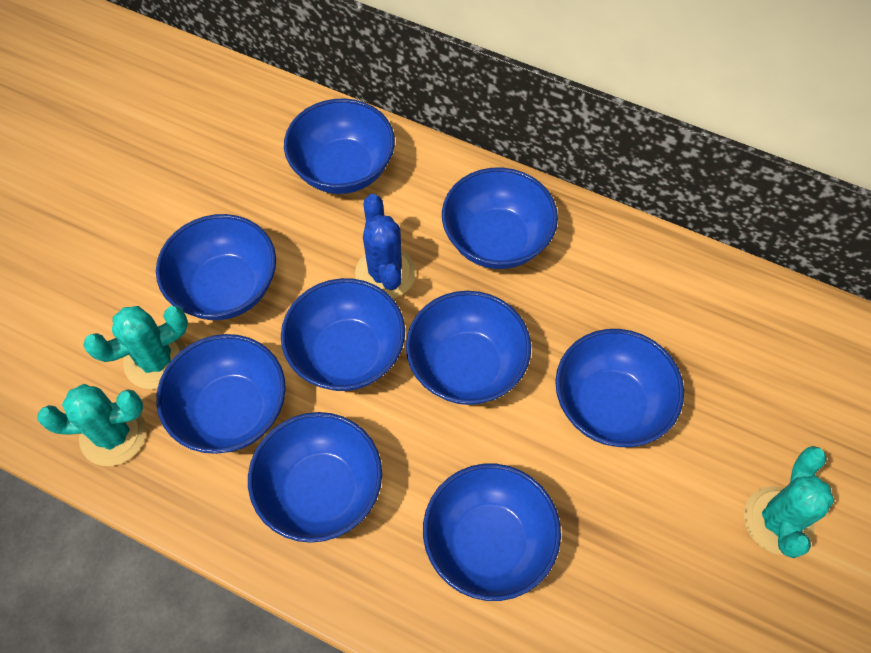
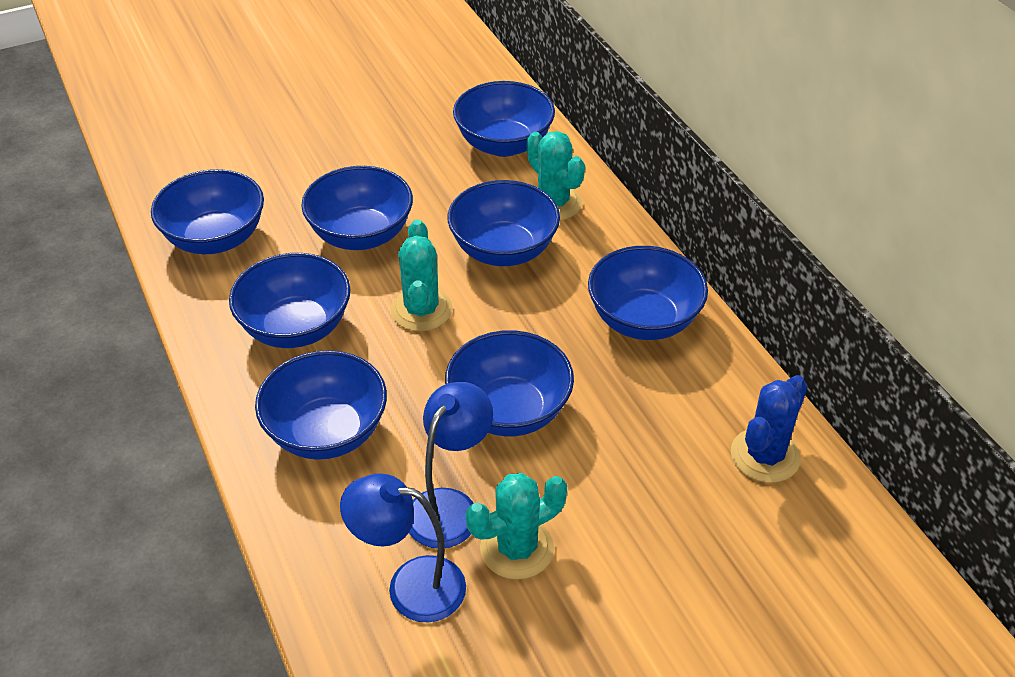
blue bowl: [156,214,276,320] [156,334,286,454] [248,412,382,543] [281,278,405,391] [284,98,395,194] [406,291,531,405] [423,464,561,601] [442,168,558,269] [555,329,684,447] = 9 -> [151,169,264,254] [229,253,350,348] [255,350,387,460] [301,166,413,250] [445,330,574,436] [448,180,560,266] [453,81,555,157] [588,246,708,340] = 8
blue lamp: none = 0 -> [340,473,466,623] [409,382,493,548] = 2

